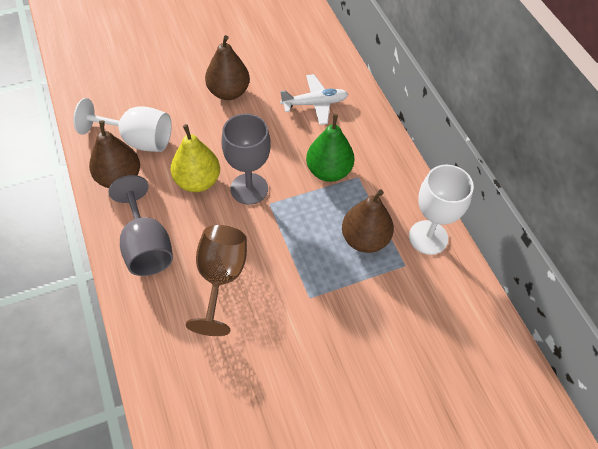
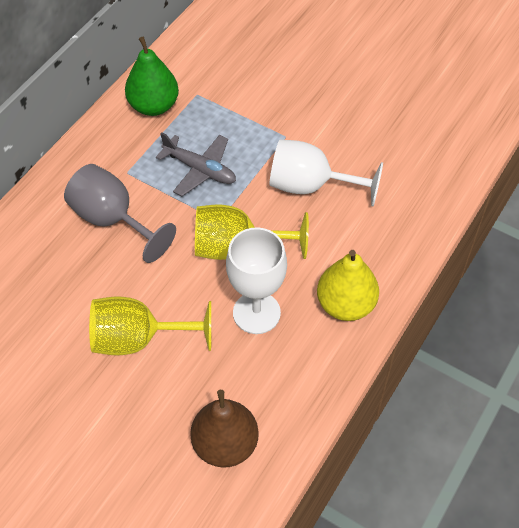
brown goblet: [186,225,247,336] = 1 -> none = 0
brown pear: [89,120,140,188] [205,35,250,100] [342,190,394,253] = 3 -> [190,390,259,468] = 1
grey goblet: [108,175,173,276] [222,114,271,205] = 2 -> [64,164,176,263] = 1
grey plane: none = 0 -> [156,132,236,196] = 1
white plane: [280,74,348,125] = 1 -> none = 0
yellow goblet: none = 0 -> [89,297,211,355] [195,205,309,260] = 2

